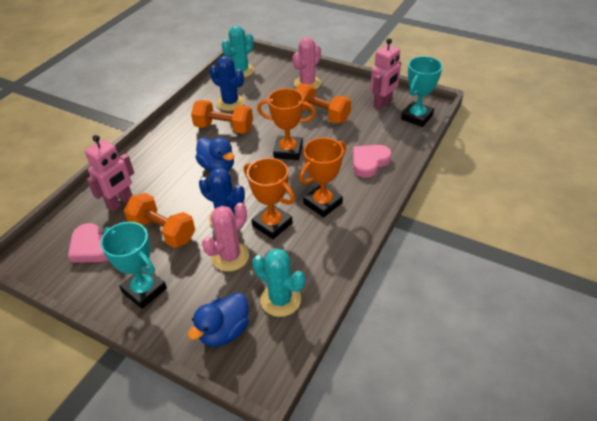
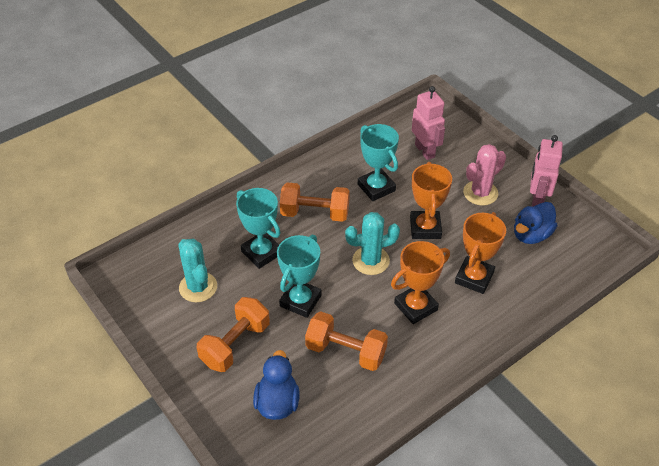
blue cactus: [199,168,245,227] [210,56,245,111] = 2 -> none = 0
pink cactus: [202,203,249,272] [293,37,321,90] = 2 -> [463,144,506,205] = 1
pink heart: [68,223,108,263] [353,145,392,178] = 2 -> none = 0
turquoise trophy: [100,222,167,309] [401,56,443,127] = 2 -> [236,188,281,269] [277,235,322,318] [358,124,399,201] = 3

